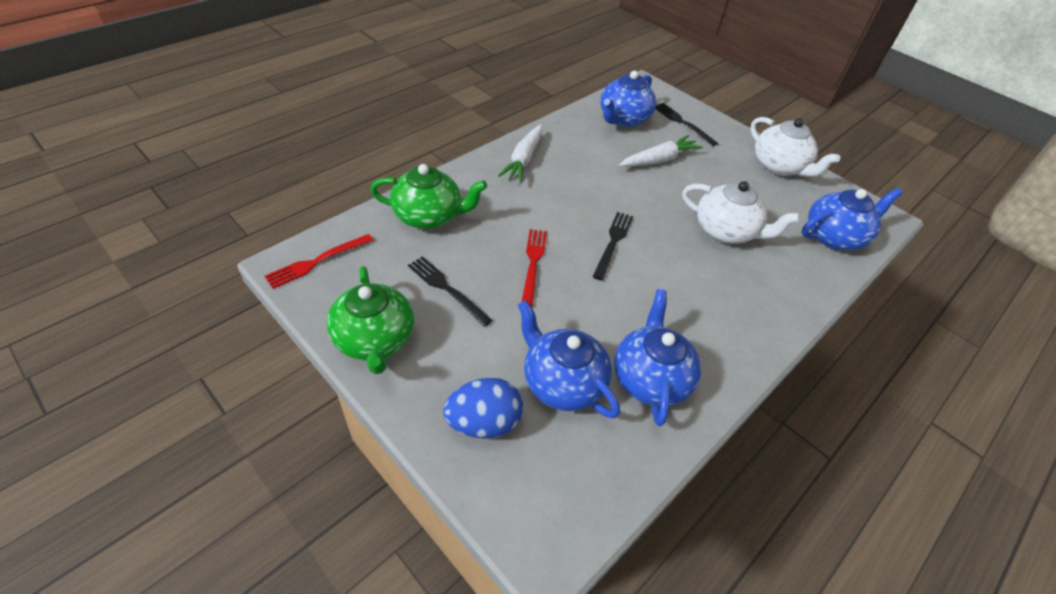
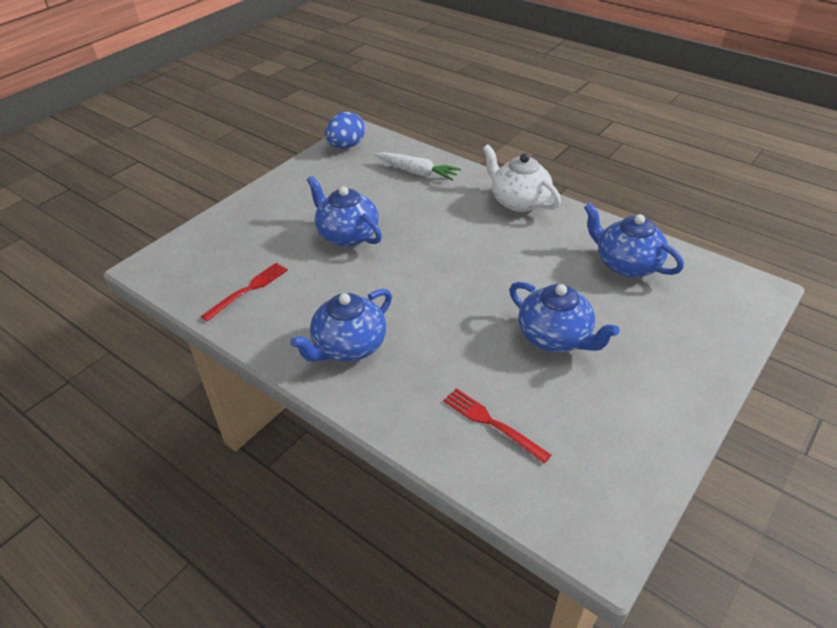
black fork: [408,256,492,327] [592,212,633,280] [655,103,718,146] = 3 -> none = 0
green teapot: [327,266,414,374] [370,164,487,229] = 2 -> none = 0
white carrot: [498,124,543,183] [619,135,703,167] = 2 -> [375,152,461,181] = 1
white teapot: [682,181,800,244] [750,117,840,177] = 2 -> [483,144,561,212] = 1

